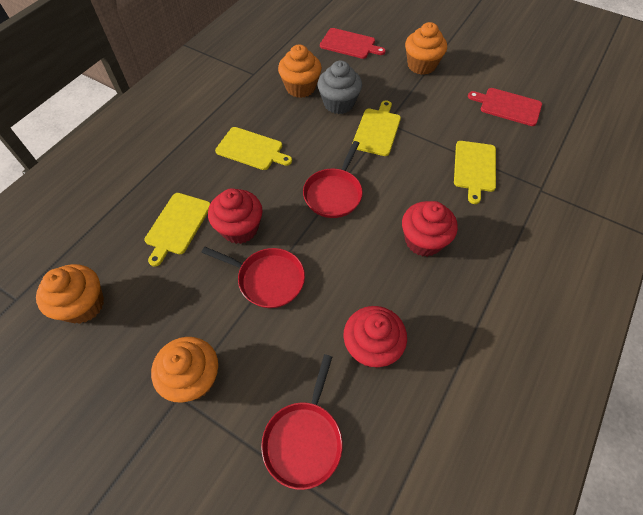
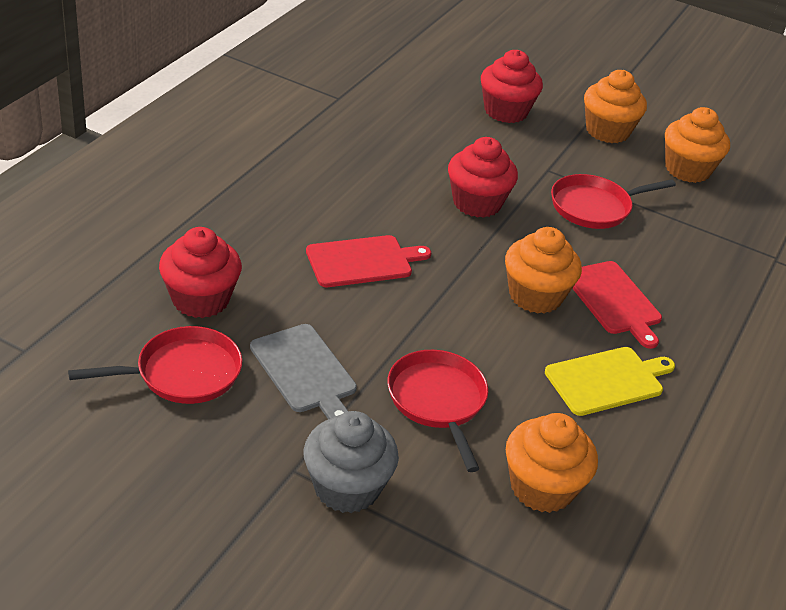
grey cutting board: none = 0 -> [250,324,357,419] = 1
yellow cutting board: [144,193,211,266] [215,127,292,170] [352,100,401,156] [454,141,496,204] = 4 -> [545,347,675,416] = 1

